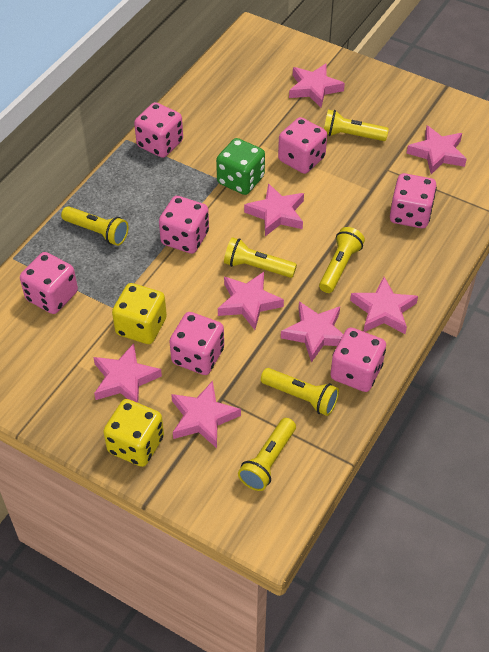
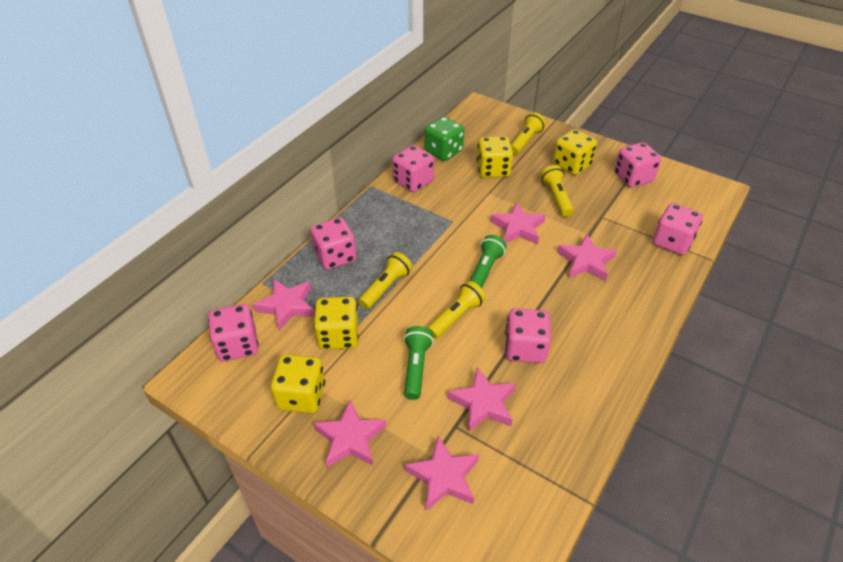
green flashlight: none = 0 -> [404,326,433,400] [470,235,507,288] = 2
pink dice: [20,252,78,314] [134,102,183,158] [159,196,209,254] [169,312,224,375] [278,117,327,174] [330,327,386,392] [390,173,437,228] = 7 -> [208,304,259,361] [311,217,357,270] [392,145,434,192] [505,308,551,363] [614,142,661,188] [653,203,703,255] = 6
pink star: [93,343,162,403] [171,381,241,448] [218,272,284,330] [244,183,304,236] [281,302,343,363] [289,63,345,108] [350,277,418,334] [407,125,467,174] = 8 -> [253,279,315,331] [314,400,386,468] [405,436,479,511] [448,367,516,432] [490,202,546,244] [557,234,617,281] = 6
yellow dice: [103,399,164,467] [112,283,167,344] = 2 -> [271,354,325,413] [314,297,359,350] [477,136,513,178] [553,129,597,175] = 4
yellow flashlight: [61,206,129,246] [224,237,297,278] [238,418,296,491] [261,368,339,416] [319,227,365,293] [324,110,389,141] = 6 -> [358,252,412,309] [427,281,486,338] [511,112,546,155] [541,165,574,217] = 4

